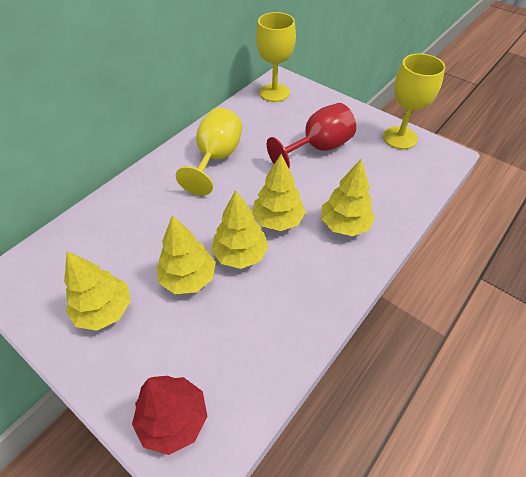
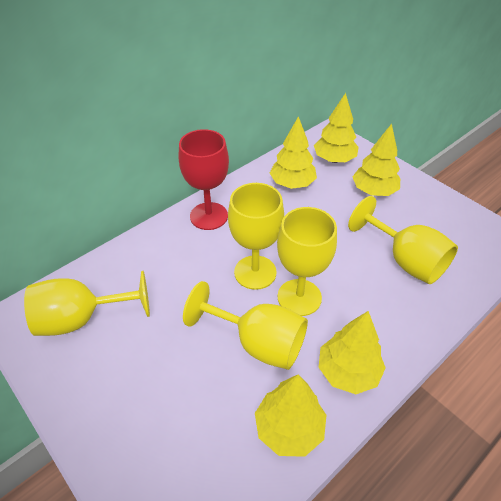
red tree: [132,376,208,455] = 1 -> none = 0
yellow goblet: [176,108,243,196] [256,12,296,102] [383,54,445,149] = 3 -> [24,271,150,336] [183,281,308,370] [228,183,284,290] [277,207,337,316] [348,196,458,284] = 5

